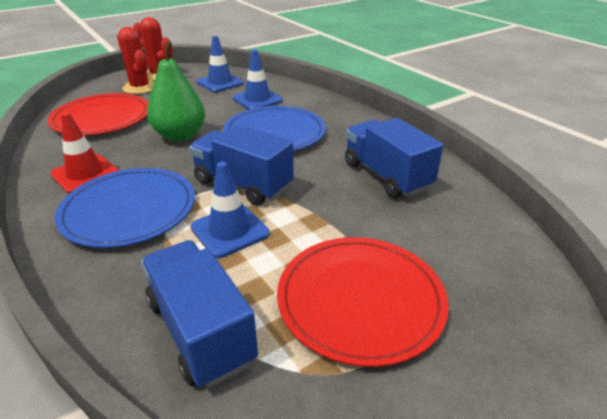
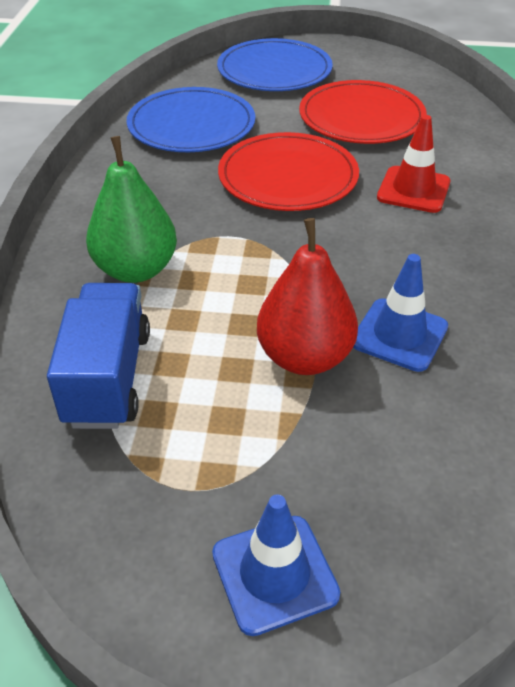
blue traffic cone: [191,162,270,258] [197,36,244,92] [232,49,283,110] = 3 -> [212,494,340,636] [353,254,448,372] = 2
blue truck: [141,240,258,388] [189,124,294,206] [345,118,444,198] = 3 -> [47,283,150,429] = 1
red cactus: [117,27,154,94] [133,17,173,81] = 2 -> none = 0
red pear: none = 0 -> [257,218,358,375] = 1

